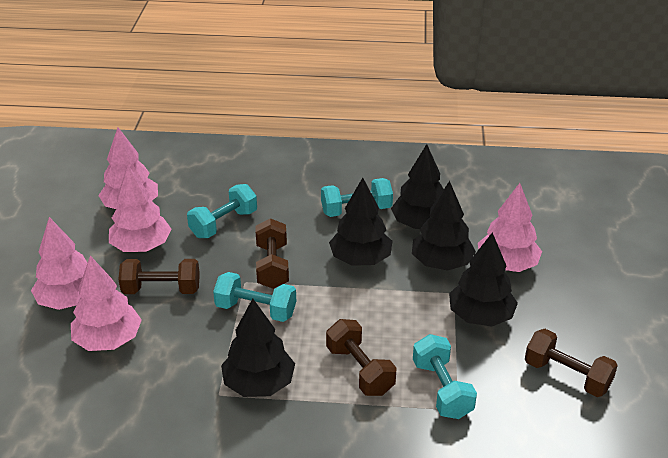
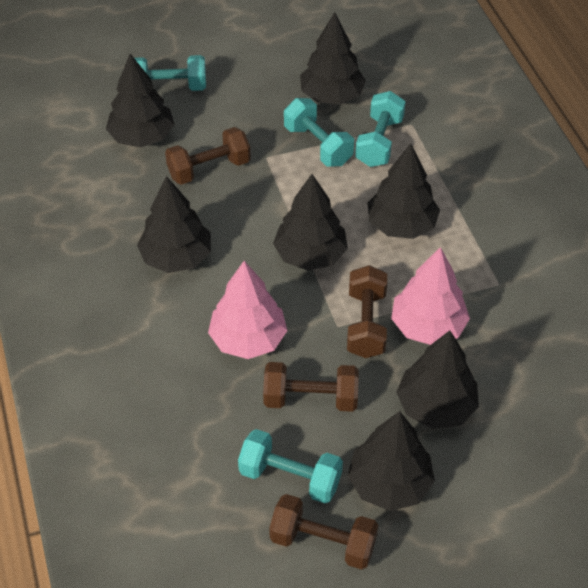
black tree: [221,298,295,397] [329,178,392,266] [391,144,444,229] [412,181,476,270] [449,232,518,326] = 5 -> [106,54,175,147] [137,176,211,273] [273,174,348,270] [300,12,366,104] [348,411,435,511] [367,143,440,239] [396,330,479,429] = 7
pink tree: [31,217,87,310] [71,256,142,351] [98,127,158,209] [109,166,171,252] [478,183,542,272] = 5 -> [208,261,287,359] [391,247,470,345] = 2

